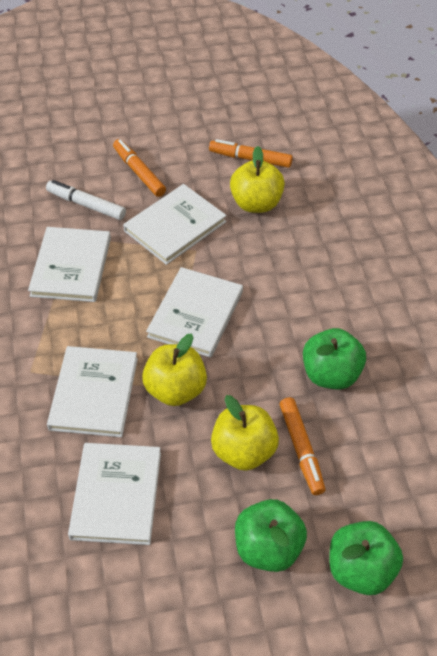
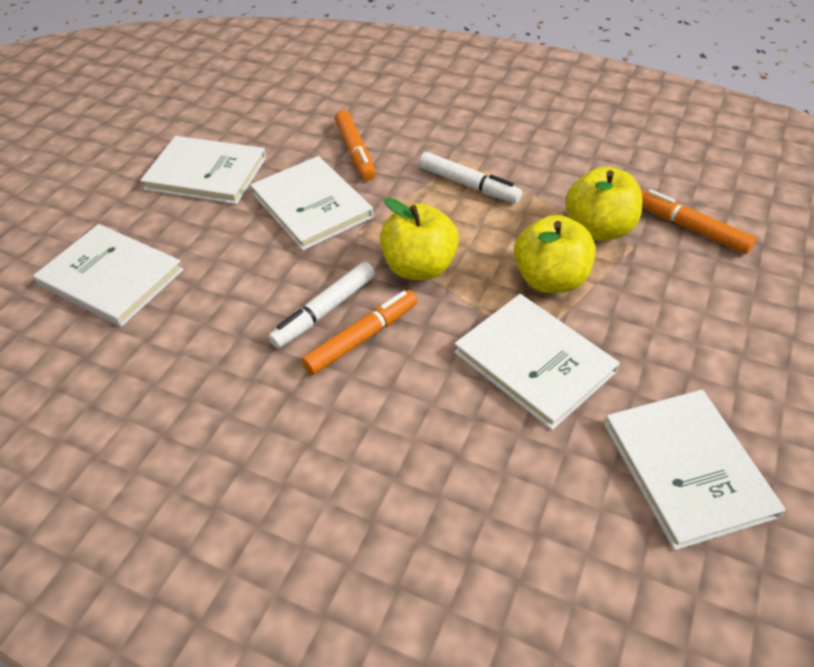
green apple: [235,499,307,572] [303,328,366,390] [329,521,403,595] = 3 -> none = 0
white marker: [46,180,126,220] = 1 -> [268,262,375,348] [419,152,522,203] = 2

